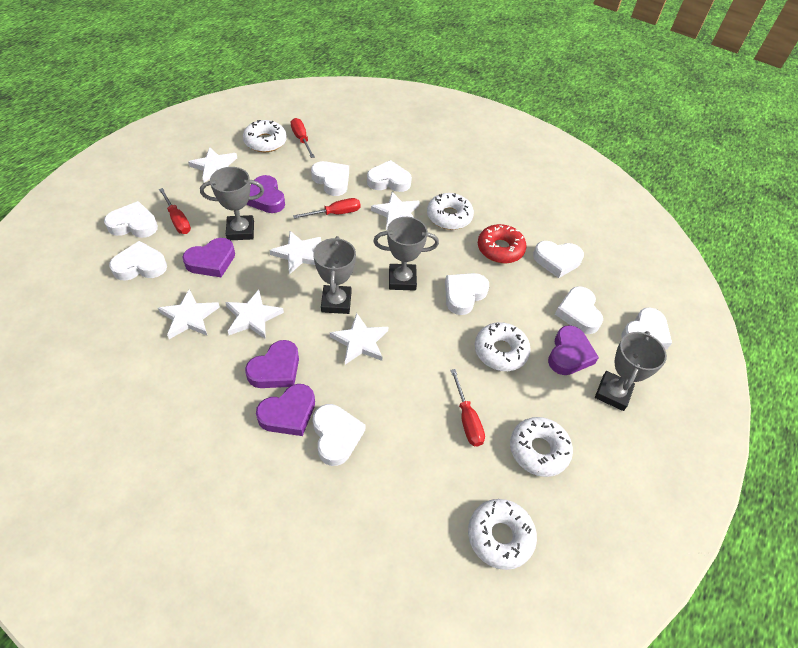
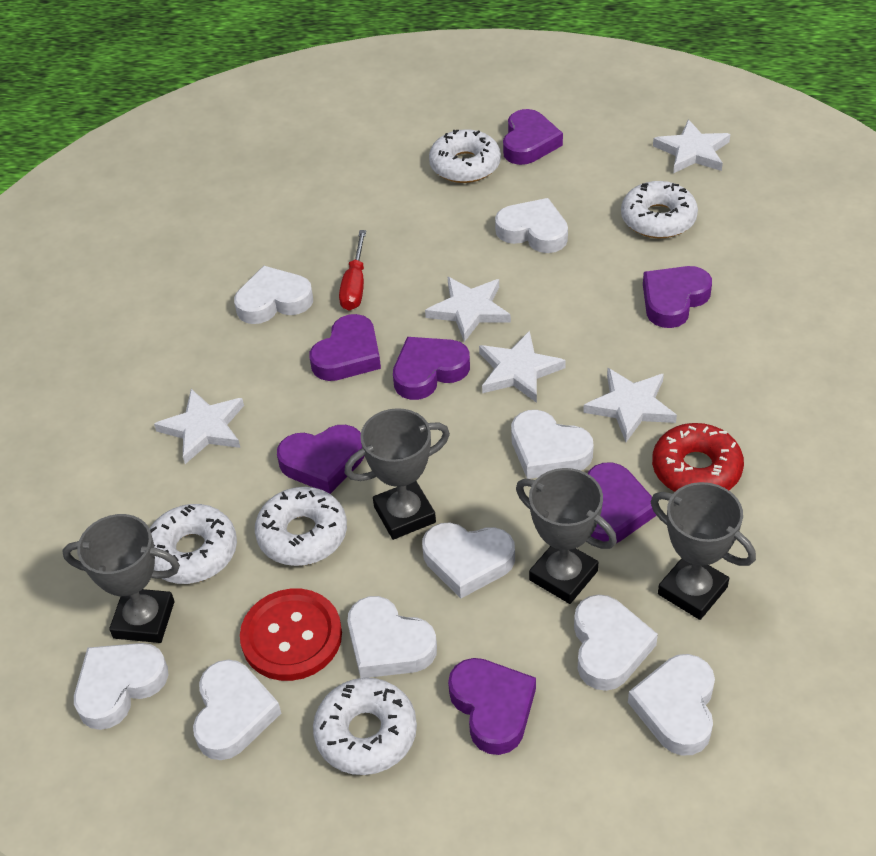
purple heart: [182,238,235,277] [245,340,299,388] [246,175,285,213] [256,384,315,436] [548,325,599,375] = 5 -> [277,425,365,494] [310,314,381,381] [393,337,470,400] [448,658,536,755] [503,109,563,165] [587,462,657,543] [643,266,712,328] = 7
red button: none = 0 -> [240,589,342,681] = 1
red screwdriver: [159,188,191,234] [291,118,315,158] [293,198,360,219] [450,369,485,446] = 4 -> [339,230,366,311] = 1
white star: [158,289,220,339] [188,147,237,182] [225,290,284,339] [269,231,321,275] [330,313,388,365] [371,192,420,230] = 6 -> [154,389,244,464] [425,277,511,342] [479,331,566,403] [583,368,677,442] [653,120,730,173] = 5

